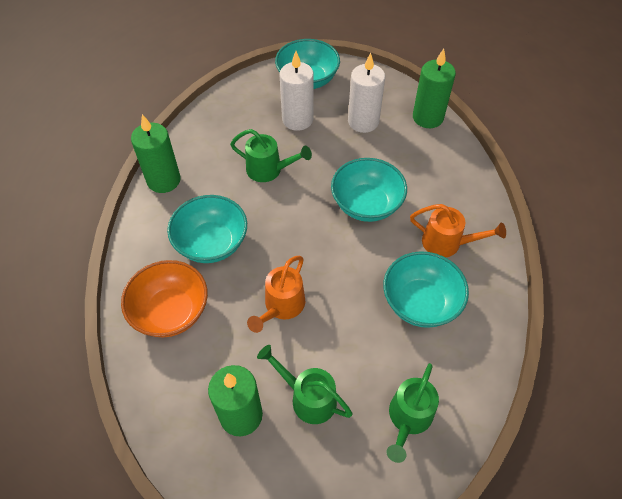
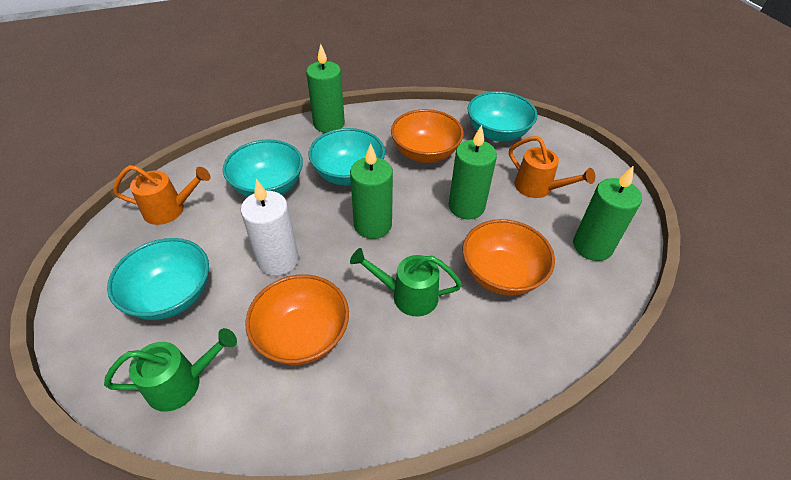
green candle: [131,114,181,193] [208,365,263,437] [413,49,456,128] = 3 -> [306,44,345,133] [350,143,393,239] [449,125,497,219] [573,165,642,261] = 4
green watering can: [230,129,312,182] [257,345,353,424] [386,363,439,463] = 3 -> [104,328,237,412] [350,248,462,317] = 2
orange bowl: [121,260,208,338] = 1 -> [245,274,349,365] [391,109,464,163] [463,219,555,296] = 3
white candle: [280,51,314,131] [348,53,385,133] = 2 -> [241,179,299,276] = 1

